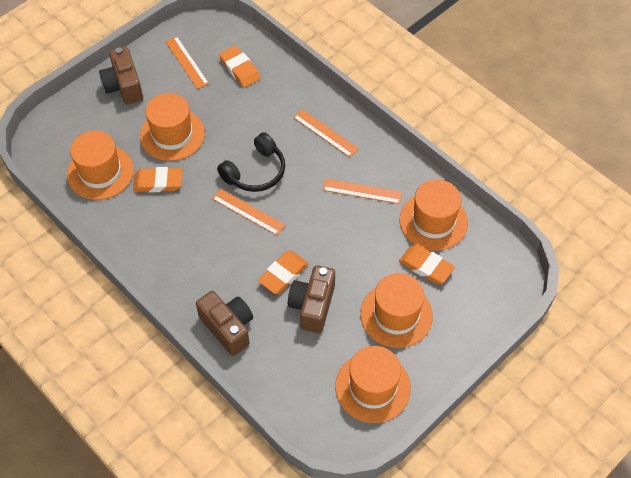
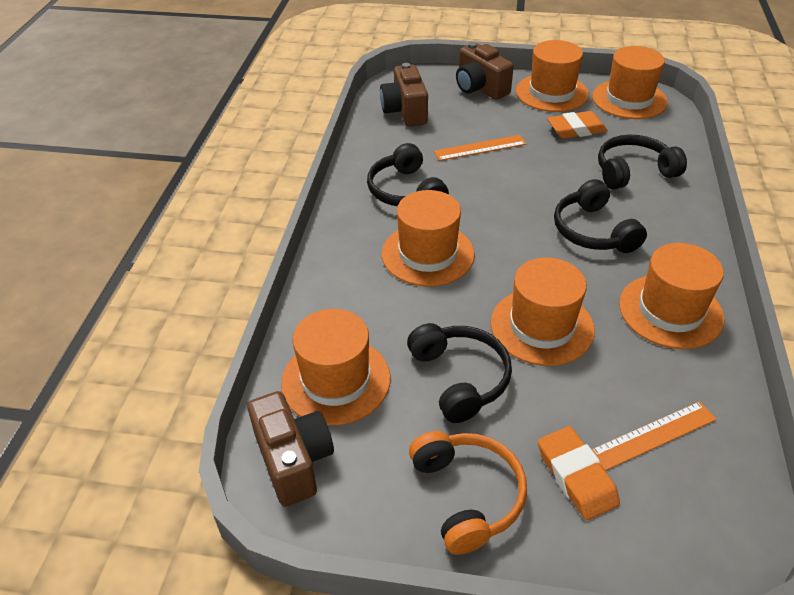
black headphones: [217,132,285,192] = 1 -> [367,143,449,206] [407,323,512,423] [554,179,647,253] [598,135,687,189] = 4
orange eraser: [133,167,183,192] [219,45,260,88] [258,251,309,294] [399,245,455,284] = 4 -> [538,426,620,520] [547,111,608,139] = 2
orange hat: [67,131,134,200] [140,93,205,161] [335,346,411,423] [360,273,433,348] [399,179,468,251] = 5 -> [281,309,390,425] [382,190,475,286] [491,258,595,366] [516,40,589,112] [592,46,668,119] [619,243,724,349] = 6
orange headphones: none = 0 -> [409,431,527,555] = 1
orange ruler: [165,36,209,89] [212,189,285,235] [293,109,359,157] [323,179,402,204] = 4 -> [434,135,526,161] [591,401,717,471] = 2

